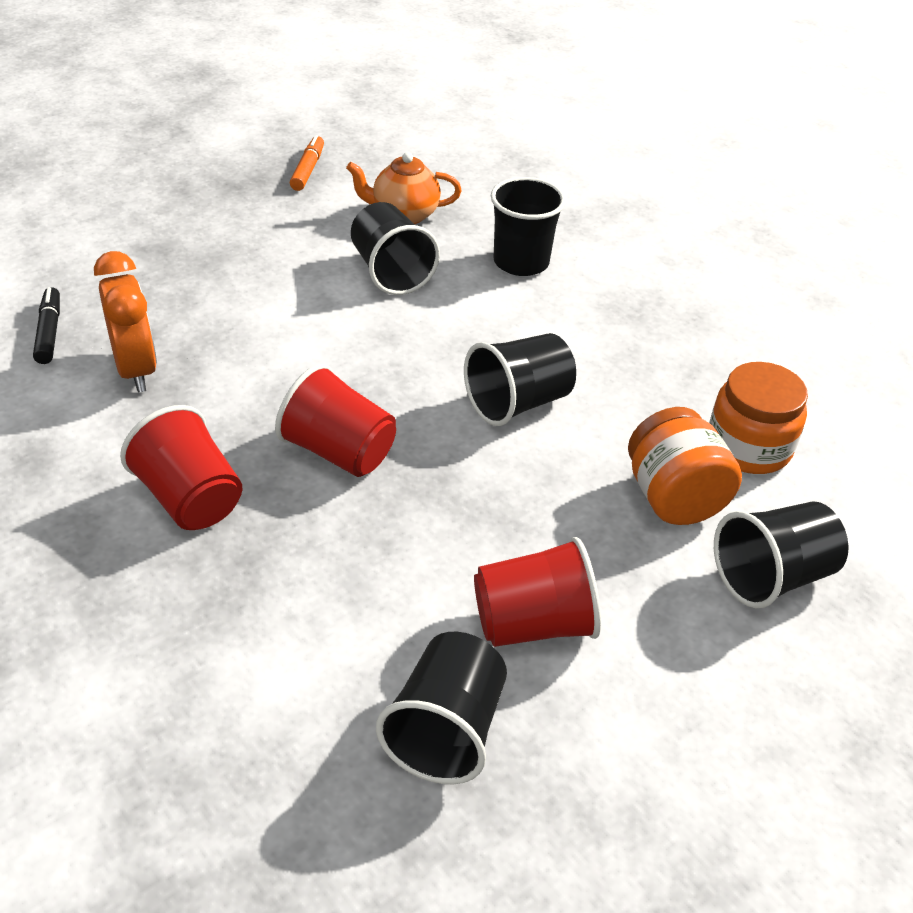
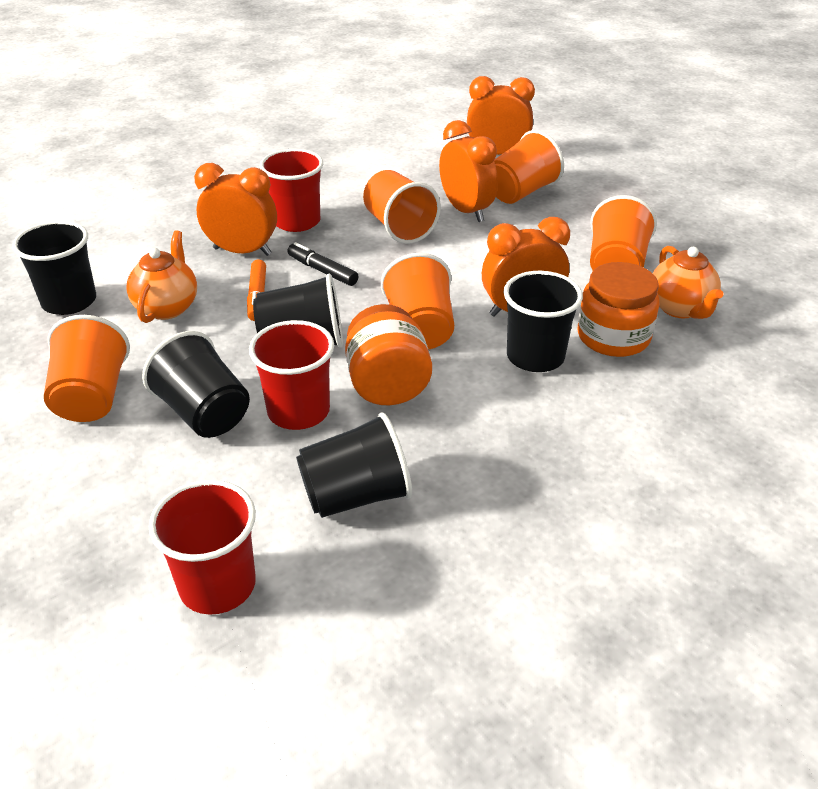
orange clock: [94,251,157,392] = 1 -> [194,163,277,256] [439,120,498,222] [467,76,535,155] [482,217,570,317] = 4
orange cup: none = 0 -> [44,315,130,422] [363,170,441,244] [381,253,454,350] [494,130,564,204] [590,195,657,270] = 5
orange teapot: [346,152,462,224] = 1 -> [126,230,197,323] [653,246,724,319] = 2

